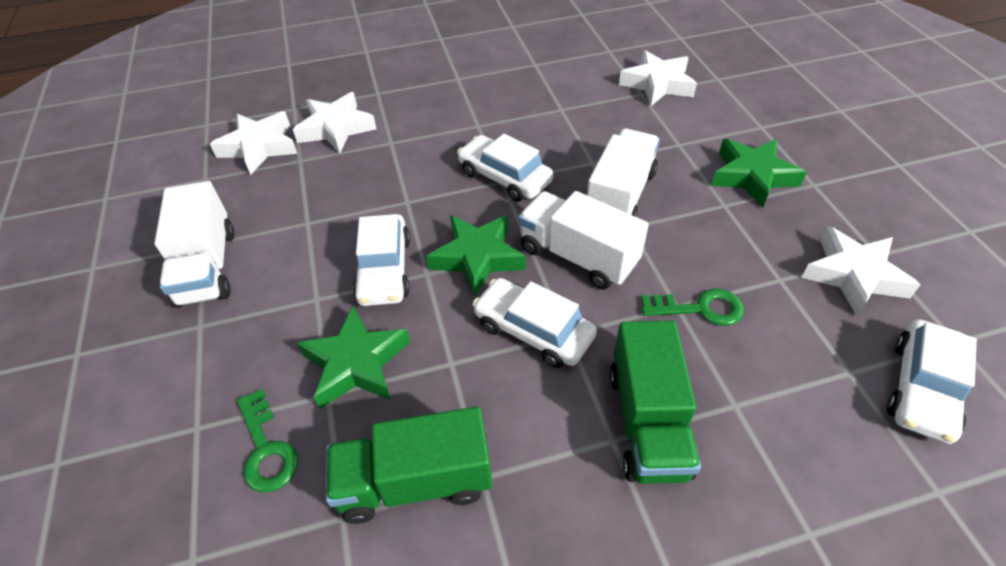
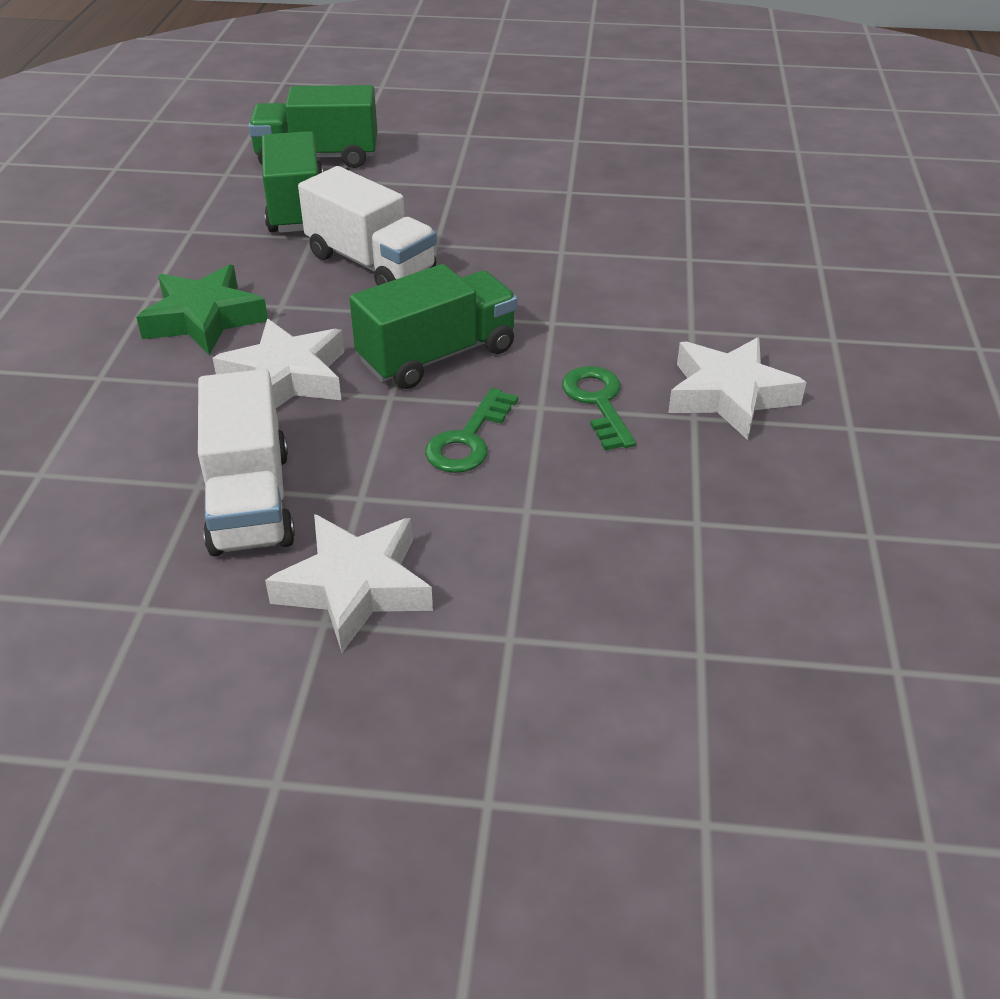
green star: [297,306,410,409] [426,215,526,297] [711,139,807,208] = 3 -> [136,265,268,355] = 1
green truck: [326,407,492,524] [610,320,701,484] = 2 -> [248,85,377,168] [262,131,323,233] [349,264,517,389] = 3
white car: [353,214,410,306] [457,134,553,202] [473,278,597,368] [887,319,977,444] = 4 -> none = 0
white star: [210,111,297,175] [293,92,377,154] [619,50,697,106] [801,226,920,316] = 4 -> [213,319,344,408] [265,514,433,653] [668,337,806,440] = 3
white truck: [154,181,234,308] [518,191,649,289] [587,128,660,217] = 3 -> [198,369,295,556] [298,166,437,286] = 2

